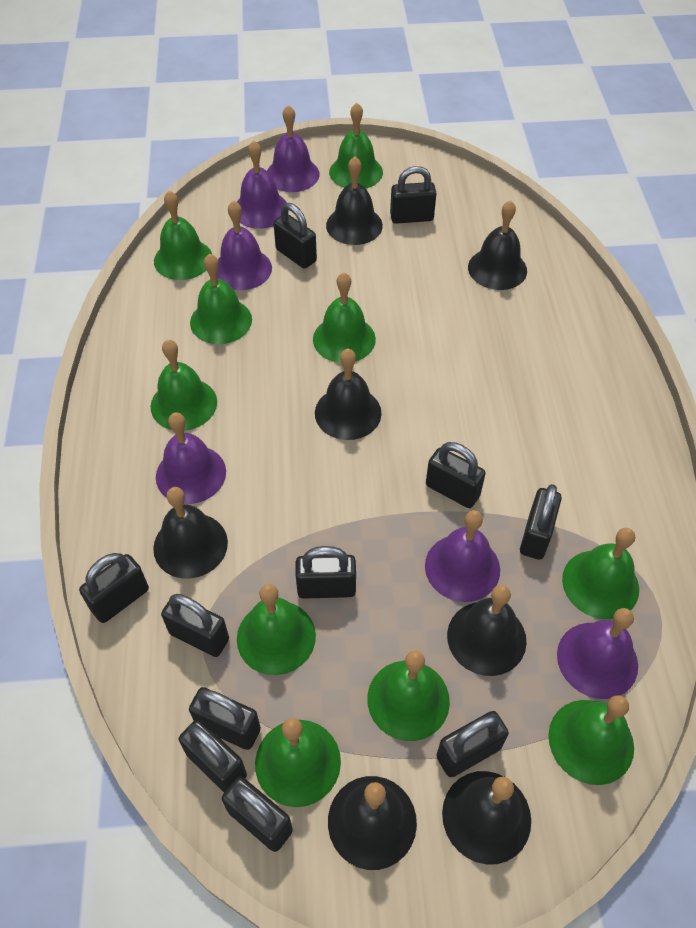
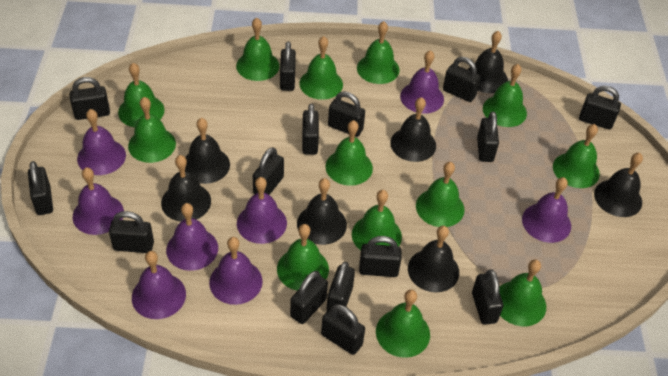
black padlock: [79,553,149,623] [161,594,229,657] [179,719,247,792] [189,687,261,750] [222,777,293,852] [273,203,317,269] [296,546,356,599] [390,166,436,224] [426,442,486,508] [436,711,509,777] [520,484,562,560] = 11 -> [28,161,53,215] [69,77,110,120] [109,211,154,253] [253,147,284,195] [280,41,296,91] [290,271,328,324] [302,104,319,155] [321,304,365,355] [326,262,355,311] [328,91,365,137] [359,236,402,277] [443,57,481,102] [472,269,503,325] [477,111,499,162] [579,86,621,130] = 15
green bell: [151,340,217,431] [154,191,212,280] [190,254,252,344] [237,584,316,675] [255,718,341,807] [313,272,376,363] [329,103,383,189] [367,651,450,741] [548,695,634,785] [562,528,639,619] = 10 -> [118,63,164,127] [128,97,176,163] [236,18,279,81] [277,224,329,291] [299,36,343,100] [325,120,373,186] [352,190,402,250] [357,21,400,84] [376,290,430,358] [416,162,465,227] [483,64,527,127] [499,259,546,326] [553,124,600,188] = 13
purple bell: [156,412,226,504] [217,201,272,290] [237,141,289,229] [267,105,320,192] [425,510,500,602] [557,608,638,699] = 6 -> [73,168,124,235] [77,109,126,175] [132,251,186,319] [166,203,218,271] [209,237,263,305] [237,177,287,244] [400,50,444,114] [522,177,571,243] = 8

